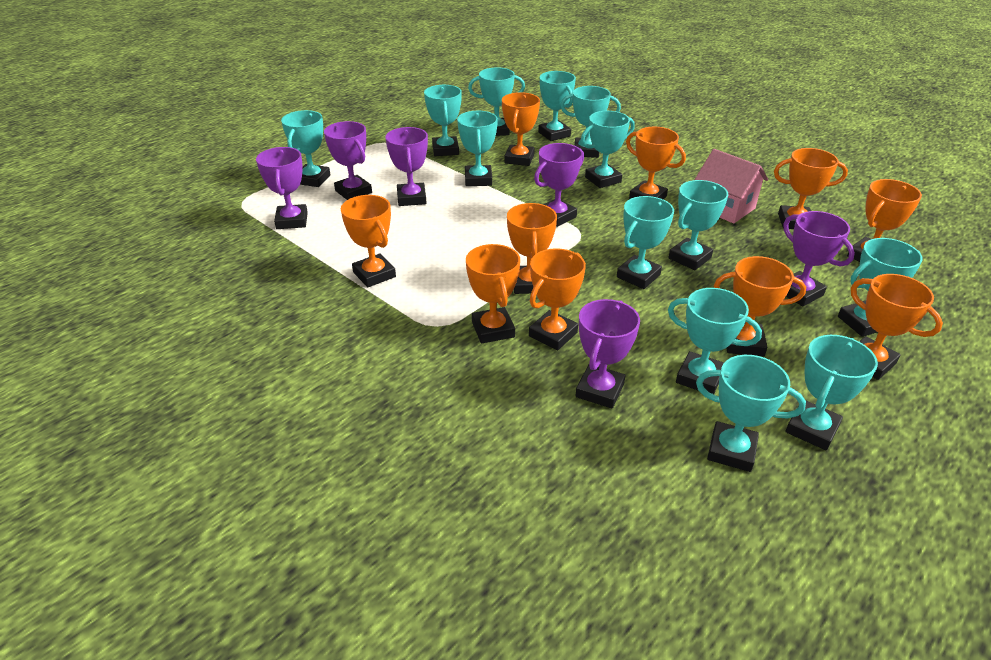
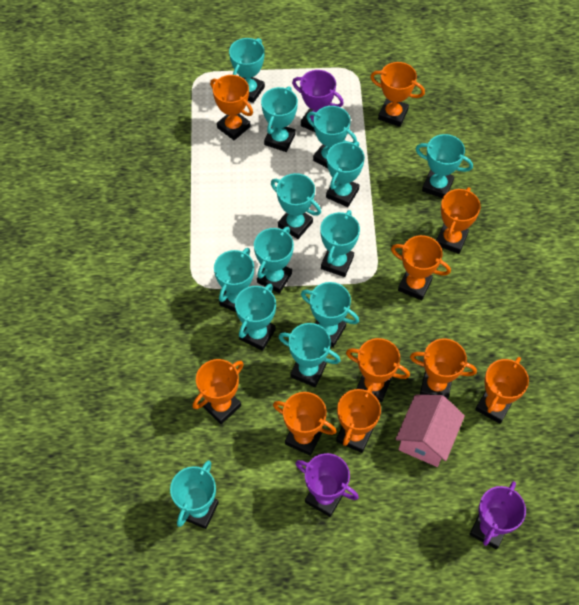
purple trophy: [256,147,308,229] [324,121,372,200] [385,127,428,206] [534,143,584,227] [575,299,640,408] [783,211,855,306] = 6 -> [292,70,344,132] [295,453,359,517] [469,481,526,549] = 3

